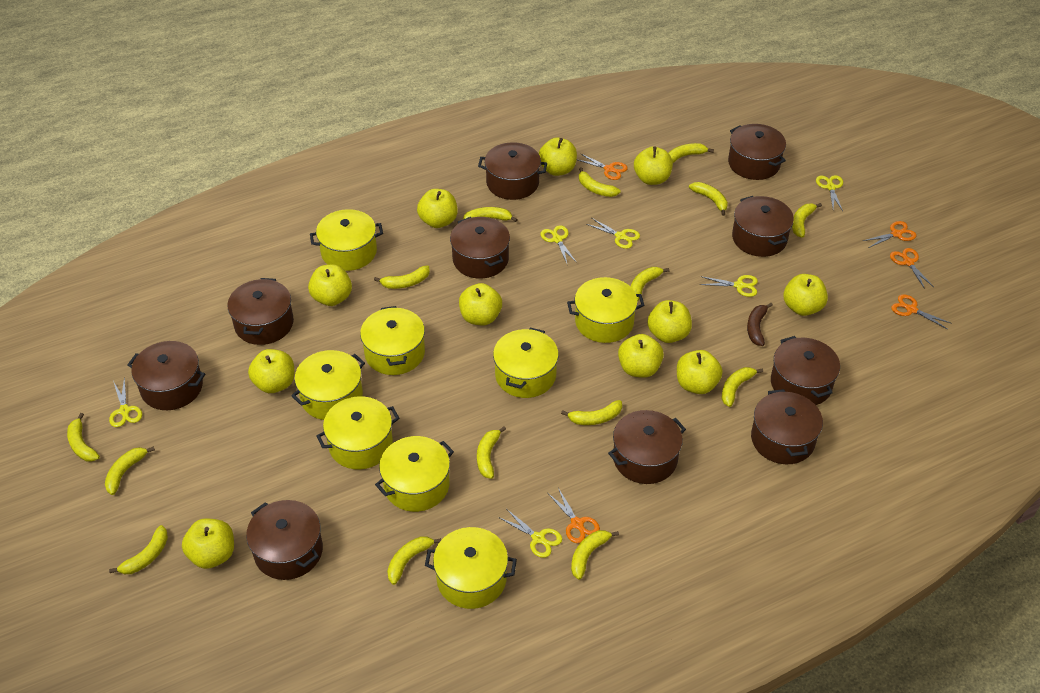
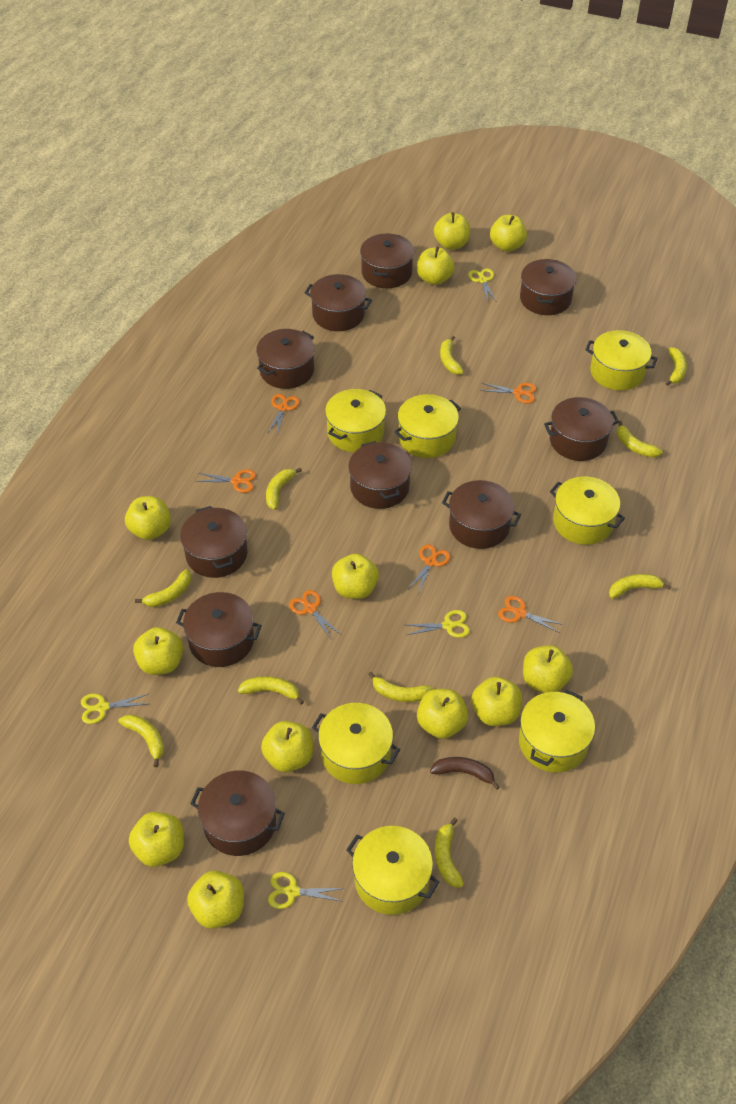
orange scissors: [549,488,600,543] [578,153,628,180] [863,221,917,248] [890,248,934,289] [891,294,951,329] = 5 -> [196,469,256,493] [268,394,300,436] [289,590,340,639] [408,544,451,594] [480,383,537,404] [498,596,564,633] = 6
yellow apple: [182,518,234,569] [248,349,295,393] [308,264,352,306] [417,189,458,228] [459,283,502,325] [539,138,577,176] [618,334,664,378] [634,146,673,185] [648,300,692,343] [677,350,722,394] [783,274,828,316] = 11 -> [125,496,171,540] [129,812,184,867] [133,627,183,675] [187,871,244,929] [261,721,313,772] [332,554,379,599] [417,247,455,285] [417,689,468,739] [434,212,470,250] [471,677,522,726] [490,215,527,252] [523,645,573,693] = 12
yellow banana: [67,413,100,462] [105,446,155,495] [109,525,168,574] [374,266,430,289] [387,536,441,585] [463,207,518,222] [477,426,506,479] [561,400,622,425] [571,530,619,580] [579,167,621,197] [631,267,669,300] [669,143,714,163] [689,182,728,216] [722,367,763,407] [792,203,822,238] = 15 -> [118,714,164,767] [135,569,191,607] [238,676,304,705] [266,468,302,510] [368,672,433,702] [435,817,464,888] [440,336,464,375] [609,574,671,599] [617,421,663,458] [665,347,687,386] = 10
yellow pot: [291,350,365,420] [310,209,383,271] [316,396,400,469] [360,306,425,375] [375,436,454,512] [425,527,517,609] [493,328,559,398] [567,277,645,343] = 8 -> [312,703,400,784] [325,389,386,452] [347,826,439,915] [394,394,461,458] [519,690,595,772] [550,476,625,545] [585,330,658,390] = 7
yellow scissors: [109,377,142,427] [498,510,562,558] [541,225,577,263] [586,218,640,249] [700,275,758,297] [816,175,843,211] = 6 -> [81,693,148,724] [268,872,345,909] [407,610,470,638] [468,268,496,301] = 4

